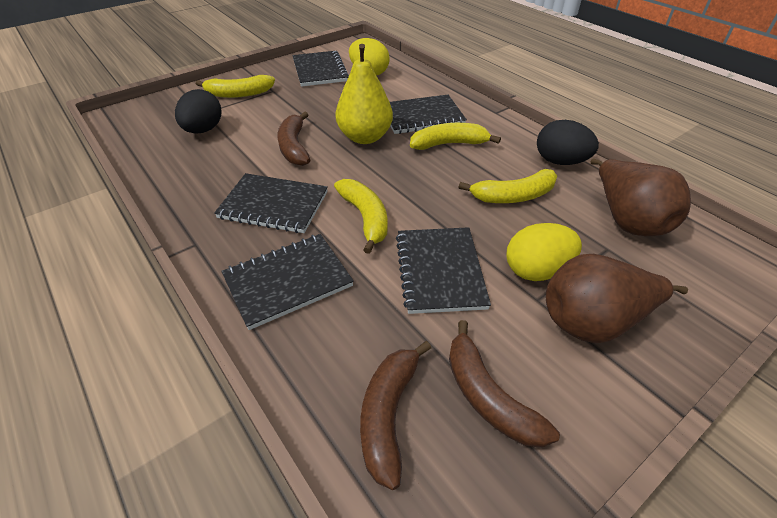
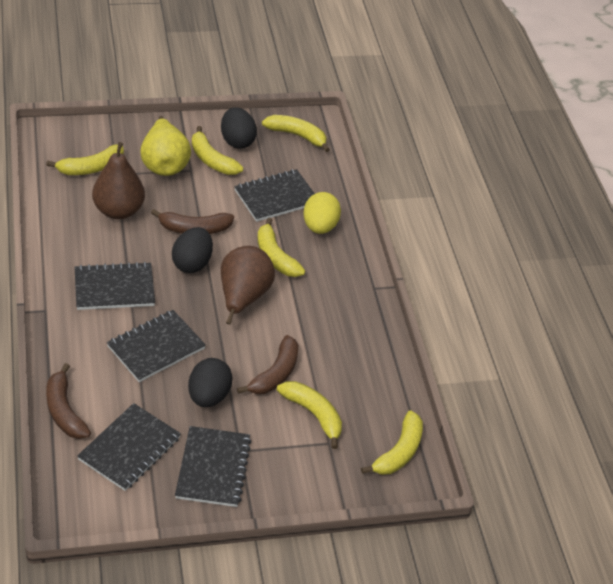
black egg: [175,89,222,133] [537,120,599,165] = 2 -> [172,227,213,273] [188,358,233,407] [221,107,257,149] = 3
yellow banana: [196,75,275,98] [334,179,388,254] [410,123,501,150] [458,169,557,203] = 4 -> [46,145,124,175] [192,126,243,175] [257,218,305,277] [262,115,330,152] [277,381,342,449] [361,410,423,475] = 6
yellow egg: [349,38,390,75] [507,223,582,281] = 2 -> [303,192,341,234] = 1

